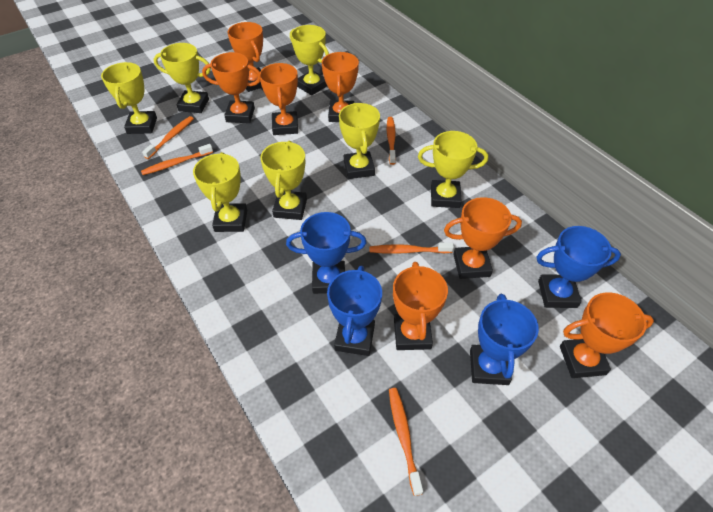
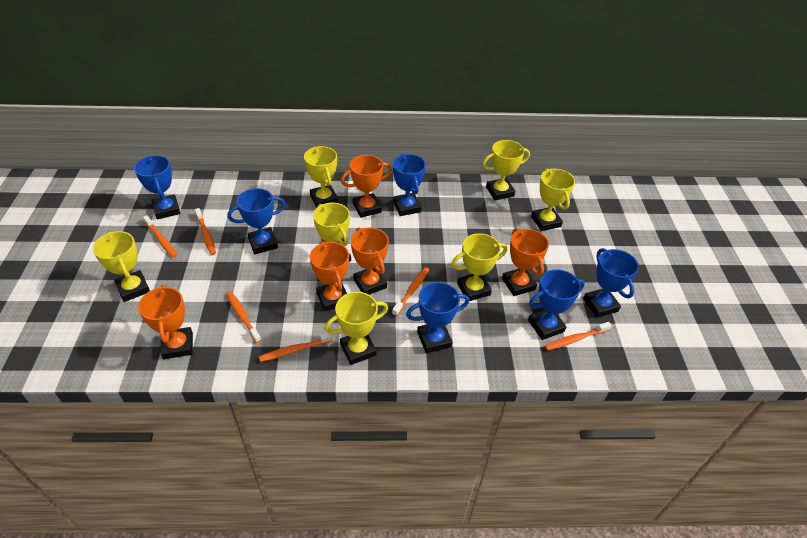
blue trophy: [286,212,367,294] [327,266,382,356] [470,294,539,385] [536,226,621,308] = 4 -> [134,155,181,220] [228,188,285,254] [393,154,426,216] [406,282,469,353] [528,269,585,340] [583,248,639,318] = 6
orange toothbrush: [141,144,213,175] [142,116,194,159] [369,243,454,254] [387,117,396,165] [389,388,423,496] = 5 -> [143,215,177,258] [195,208,216,255] [226,291,261,343] [259,333,335,362] [392,267,429,316] [545,322,612,350] = 6
orange trophy: [202,52,260,123] [228,22,263,92] [259,63,298,135] [322,52,359,122] [393,262,448,350] [444,197,522,279] [560,292,654,378] = 7 -> [138,285,193,359] [310,241,349,311] [341,155,392,218] [351,227,389,295] [502,228,549,296] = 5

